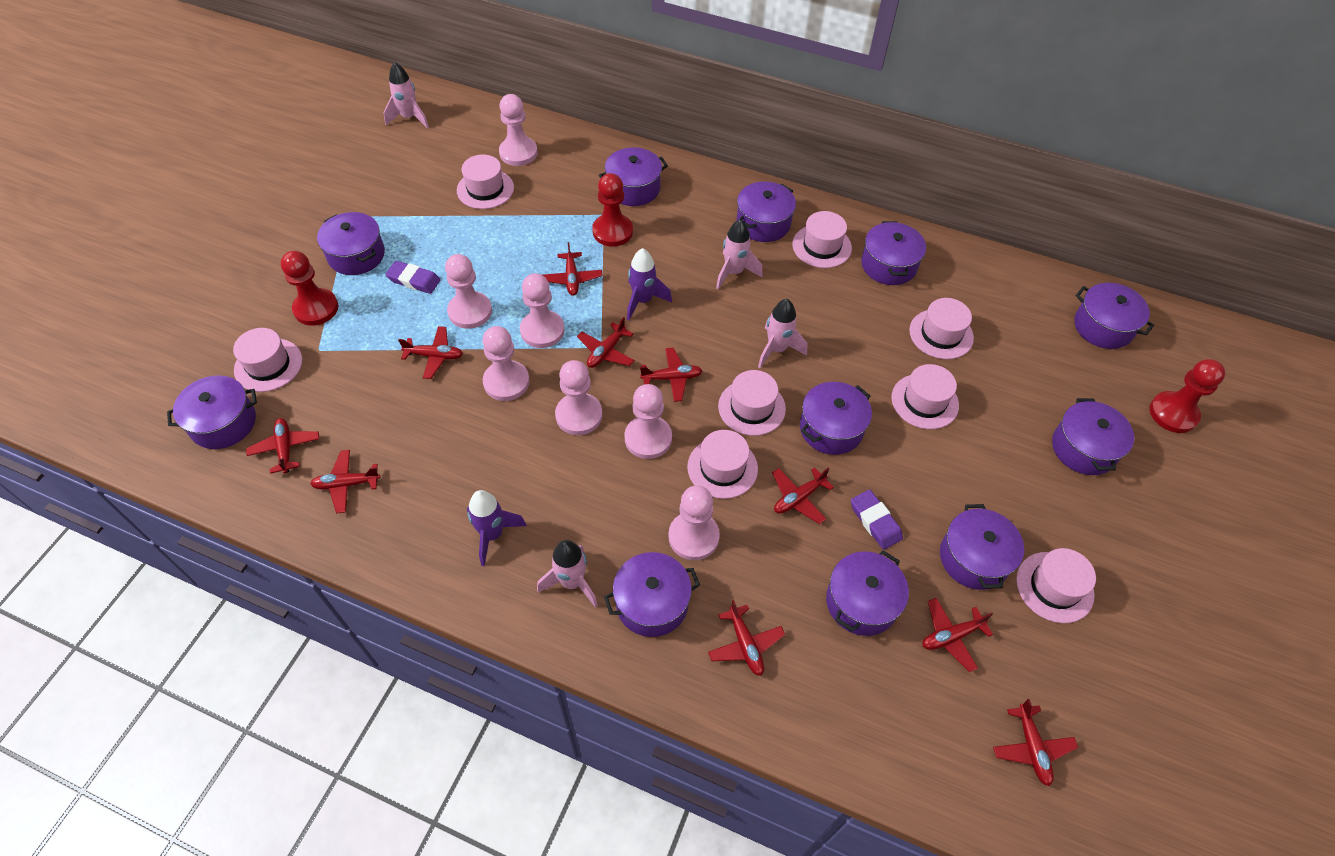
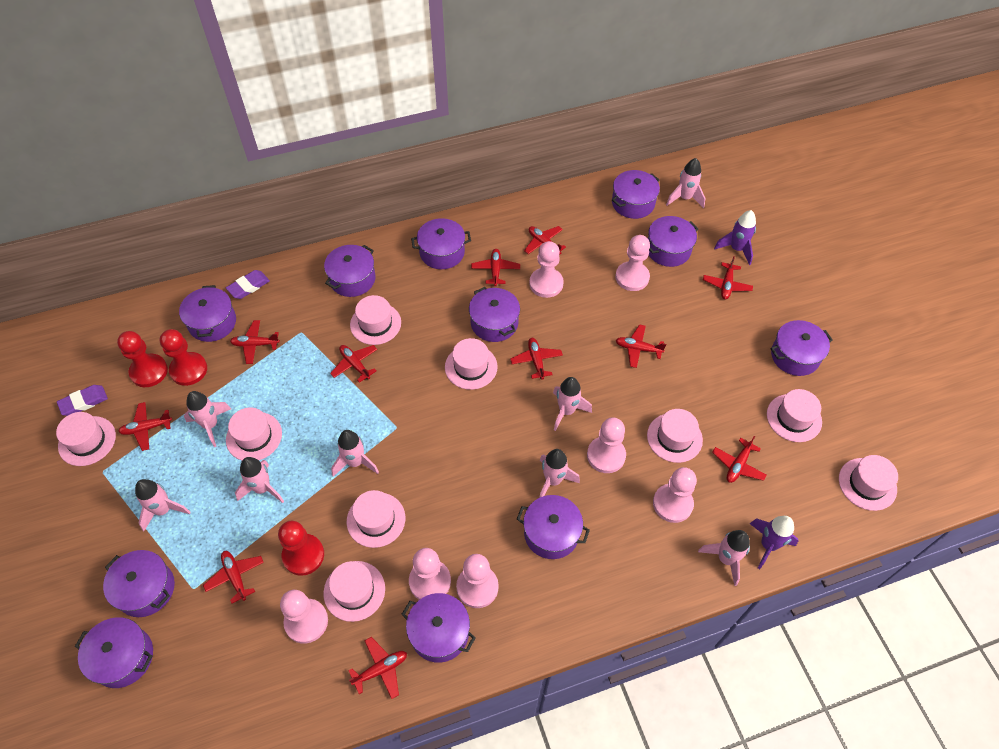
pink hat: [233,328,302,392] [457,155,514,209] [687,430,758,499] [718,370,786,436] [792,211,852,268] [891,364,959,429] [909,298,974,359] [1016,548,1096,623] = 8 -> [56,412,116,466] [226,407,282,460] [323,561,385,622] [347,490,405,548] [350,295,401,345] [445,338,498,390] [647,409,703,463] [767,389,822,442] [839,455,898,511] = 9
pink rocket: [384,62,429,128] [537,540,598,607] [716,219,763,289] [758,299,807,368] = 4 -> [135,479,191,531] [184,391,231,447] [235,457,284,503] [331,430,379,476] [539,449,580,498] [553,377,592,431] [666,158,706,208] [698,530,750,586] = 8
red plane: [246,418,319,474] [310,450,381,513] [398,326,463,379] [542,242,603,296] [577,317,634,368] [640,348,703,402] [708,600,785,676] [772,467,834,524] [922,598,993,672] [993,699,1078,786] = 10 -> [118,402,172,451] [203,551,264,604] [230,320,280,364] [330,345,377,383] [348,637,407,699] [471,249,520,286] [510,338,563,380] [524,226,566,254] [616,324,666,368] [703,256,753,299] [712,436,767,483] = 11

